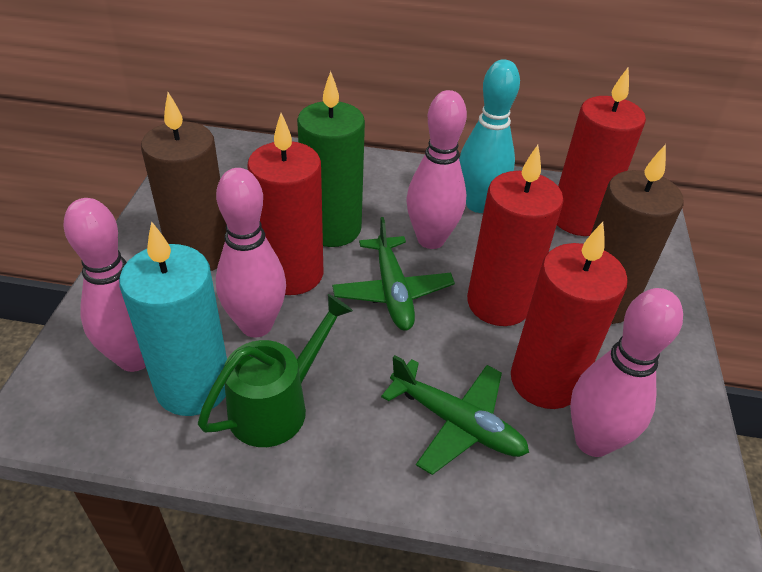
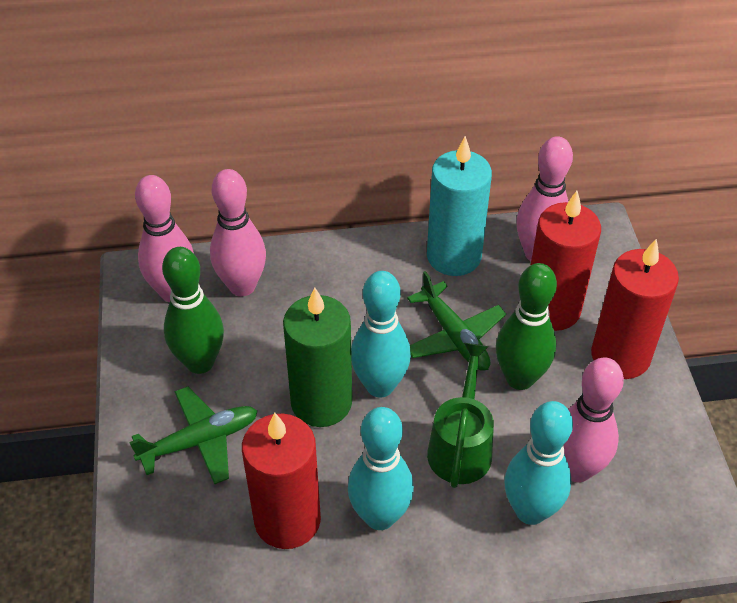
brown candle: [141,92,226,271] [591,144,684,324] = 2 -> none = 0
green bowling pin: none = 0 -> [162,247,224,374] [496,263,557,390] = 2
red candle: [247,113,323,295] [467,145,564,326] [511,222,628,409] [557,67,646,236] = 4 -> [242,413,321,549] [531,191,601,331] [591,239,679,379] = 3
turquoise bowling pin: [459,59,520,213] = 1 -> [348,407,414,530] [351,271,411,397] [505,401,573,525] = 3

